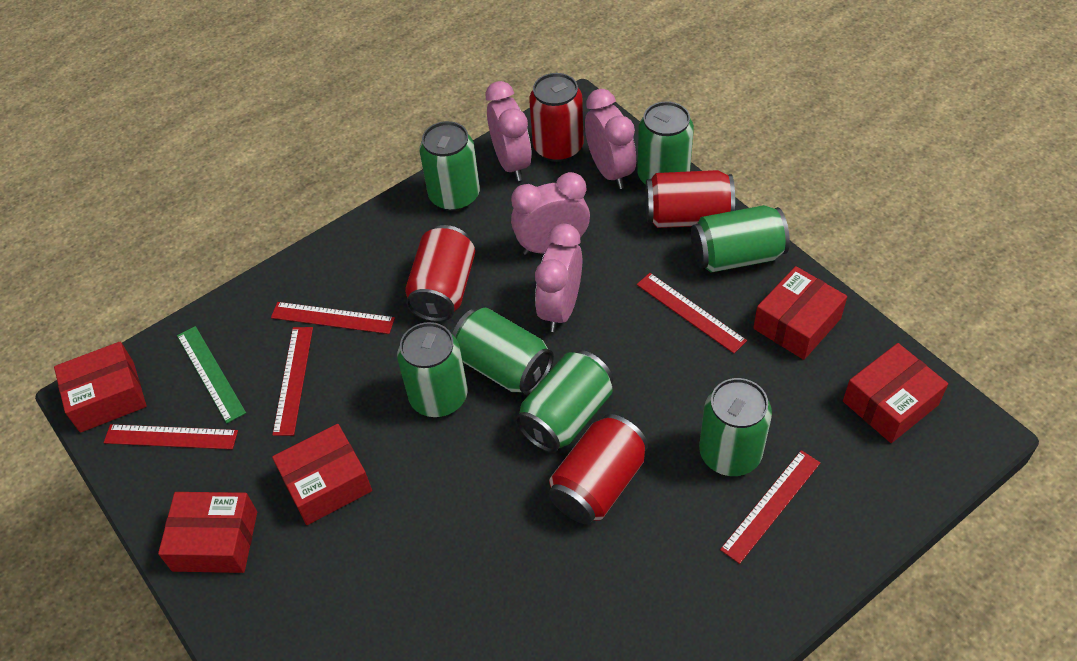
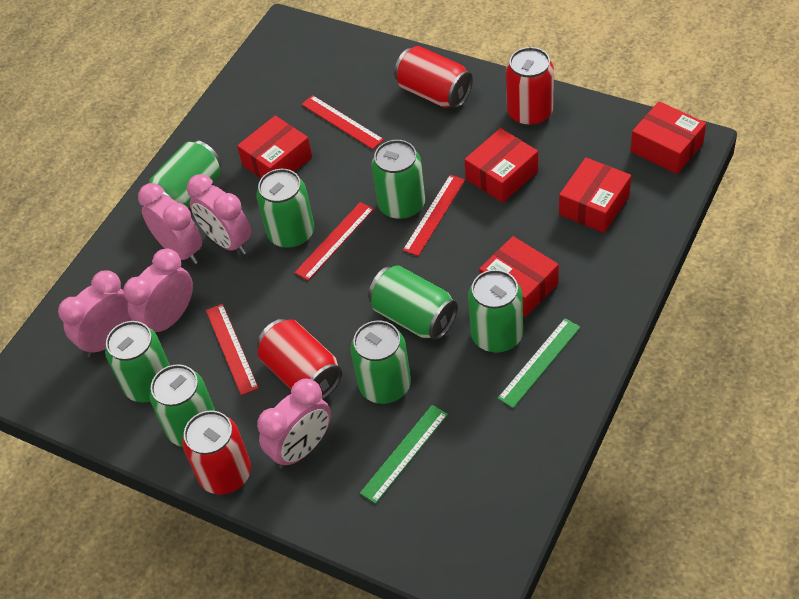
green can: [397,322,468,417] [419,121,480,211] [452,308,554,395] [515,350,613,453] [637,101,694,185] [691,205,790,273] [699,378,772,476] = 7 -> [105,321,170,402] [149,140,221,209] [150,364,215,447] [256,169,314,249] [351,320,411,404] [368,265,458,340] [372,140,425,220] [468,270,523,353] = 8
green ruler: [177,326,246,423] = 1 -> [360,405,448,504] [498,318,580,408] = 2
pink clock: [485,81,532,181] [511,172,590,255] [535,224,582,332] [585,89,636,189] = 4 -> [58,270,132,357] [123,248,193,333] [138,183,202,264] [187,174,251,255] [257,379,331,469] = 5
red ruler: [104,424,238,449] [271,302,395,334] [272,327,313,436] [637,273,747,353] [720,450,820,564] = 5 -> [206,304,259,395] [295,202,374,281] [301,95,384,149] [403,175,465,256] = 4

